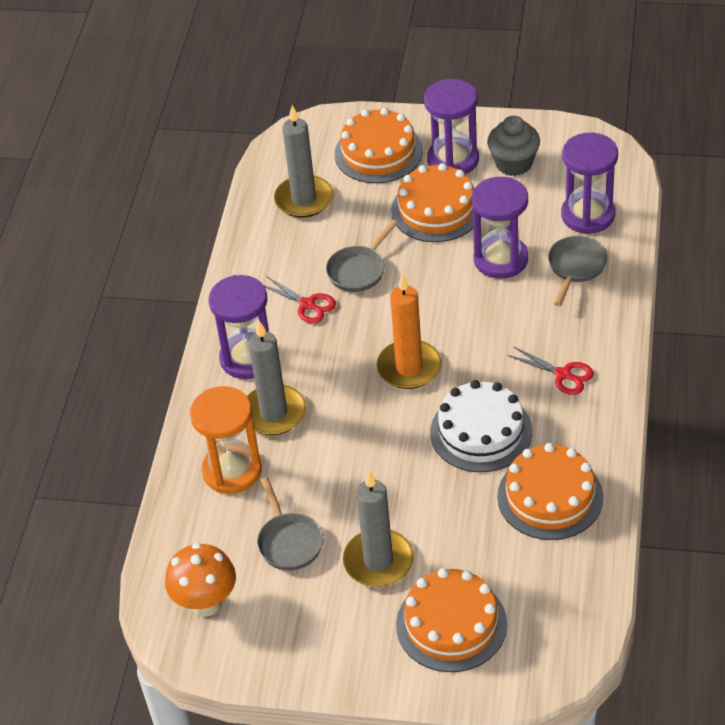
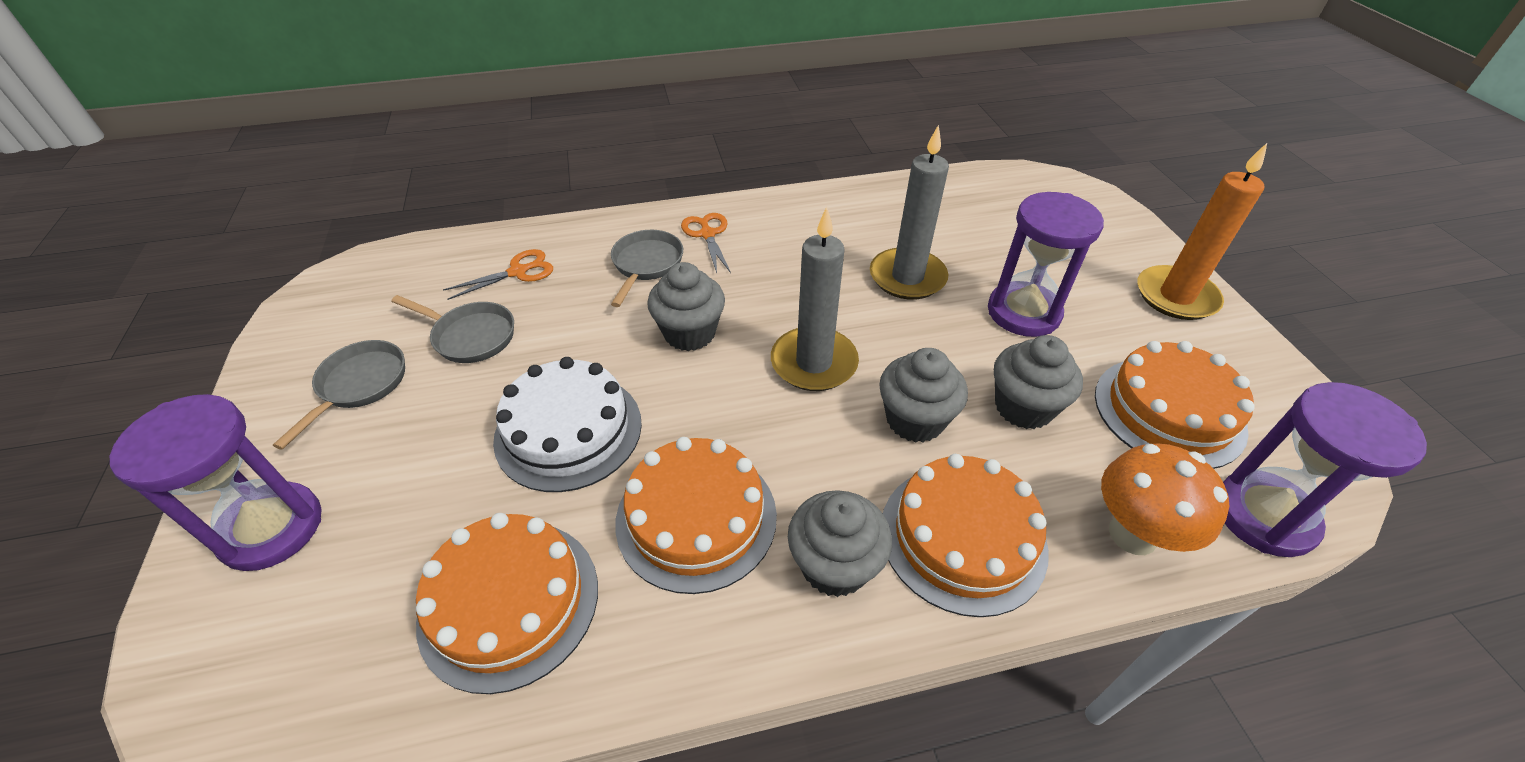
grey candle: [247,321,306,435] [274,105,333,218] [343,471,414,587] = 3 -> [771,207,859,391] [870,125,949,300] = 2
grey cupcake: [487,116,540,176] = 1 -> [647,262,725,351] [788,490,892,597] [879,348,968,443] [994,335,1083,429] = 4
orange hourglass: [190,386,262,494] = 1 -> none = 0
orange scissors: none = 0 -> [443,249,553,300] [681,213,731,273] = 2
purple hourglass: [208,275,269,379] [424,79,479,174] [472,177,528,279] [561,133,618,234] = 4 -> [110,394,322,571] [988,192,1104,337] [1223,382,1427,557] = 3
red scissors: [264,276,336,324] [507,346,594,395] = 2 -> none = 0

